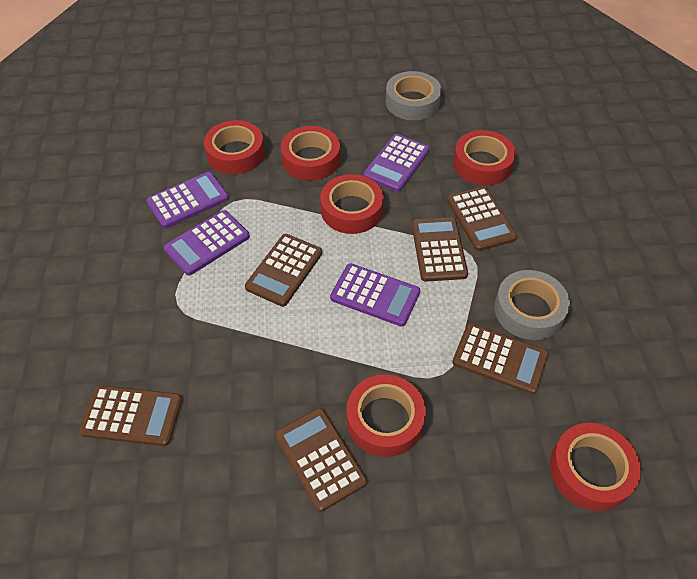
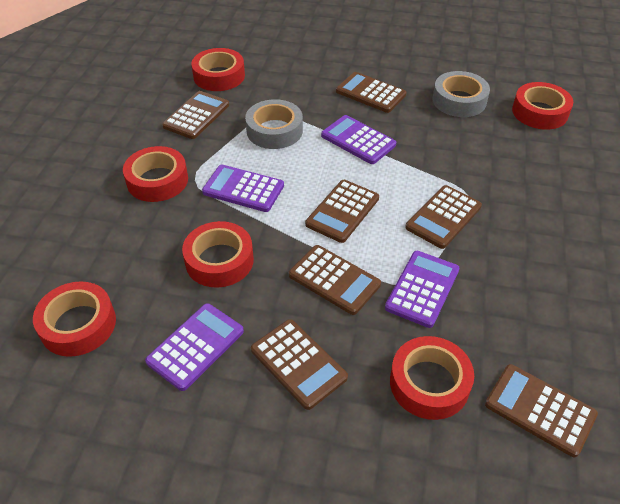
brown calculator: [79,385,182,446] [245,234,322,307] [275,408,367,512] [412,217,468,282] [447,186,517,251] [452,323,549,395] = 6 -> [162,91,229,139] [251,319,348,410] [289,245,381,315] [305,180,379,243] [336,72,406,113] [405,185,482,249] [485,364,598,457] = 7

